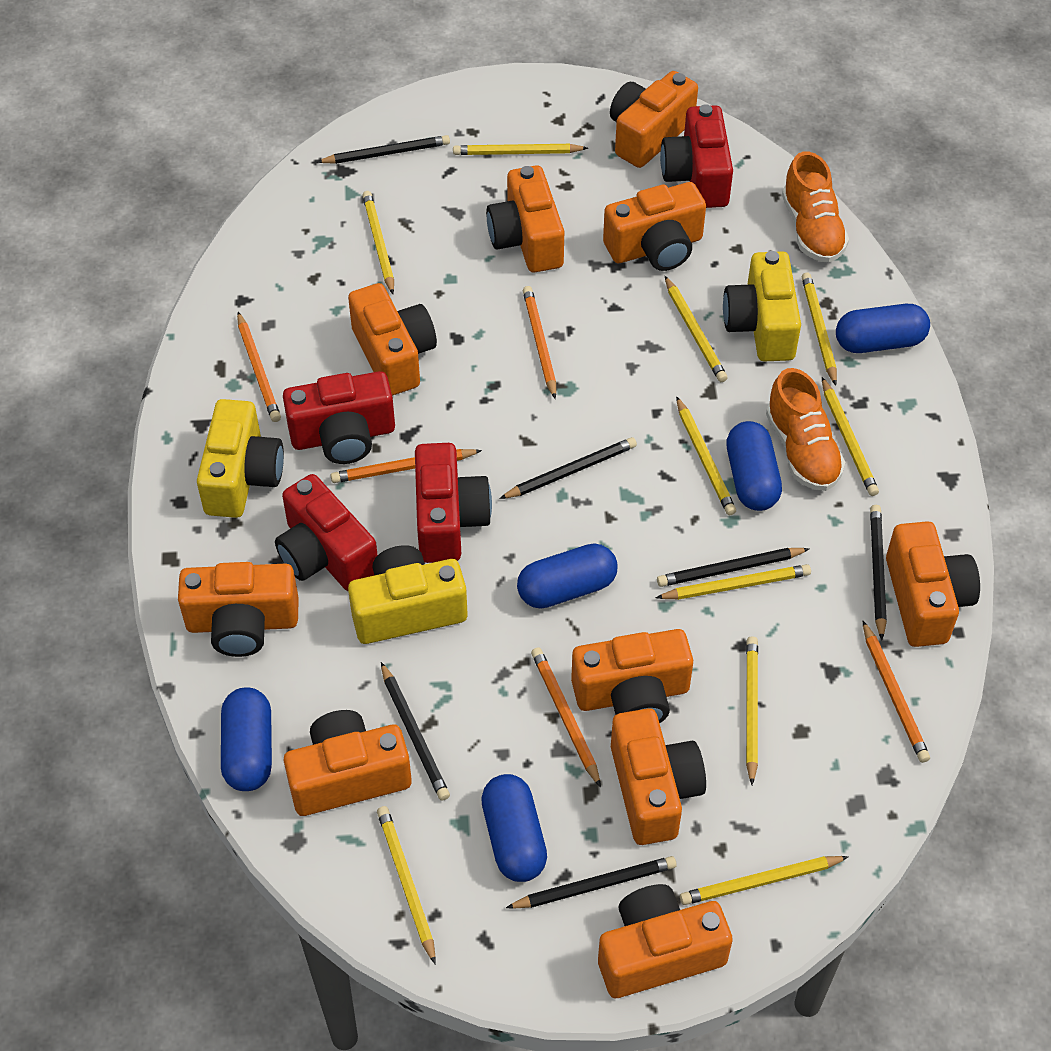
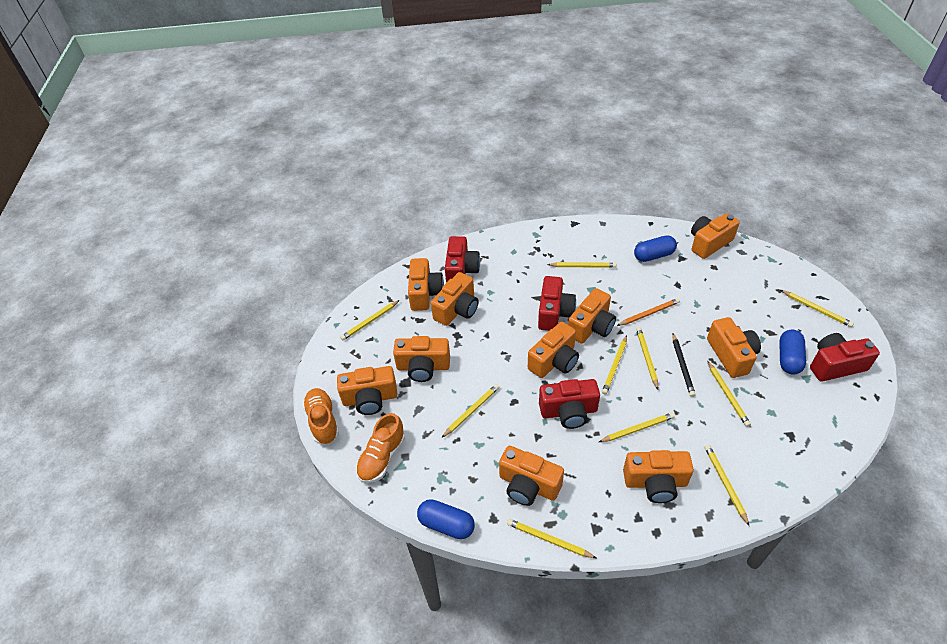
black pencil: [317,135,450,164] [381,662,450,801] [499,437,637,499] [506,856,677,909] [657,548,809,587] [870,505,887,640] = 6 -> [672,334,696,397] = 1
blue capsule: [221,687,272,791] [481,774,547,882] [517,543,618,609] [726,421,782,511] [836,304,930,353] = 5 -> [417,499,475,539] [634,235,677,262] [779,330,806,375] = 3
orange pencil: [237,312,281,422] [330,449,482,483] [523,286,556,399] [531,647,601,787] [863,621,930,763] = 5 -> [617,298,680,326] = 1
yellow camera: [197,399,284,518] [348,545,468,644] [723,251,801,362] = 3 -> none = 0

